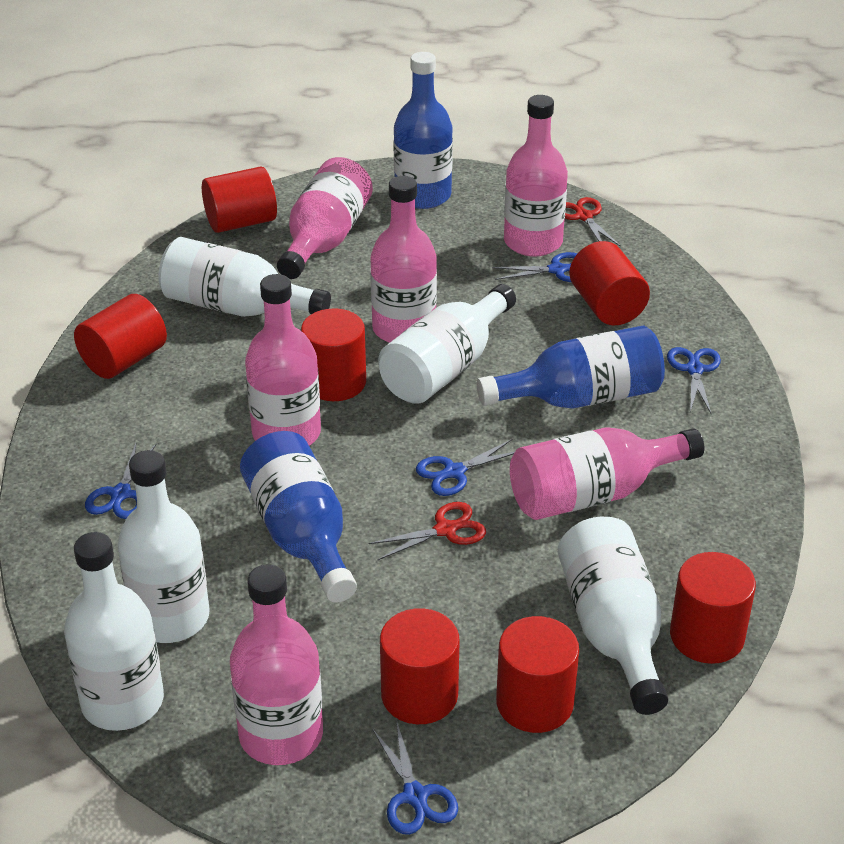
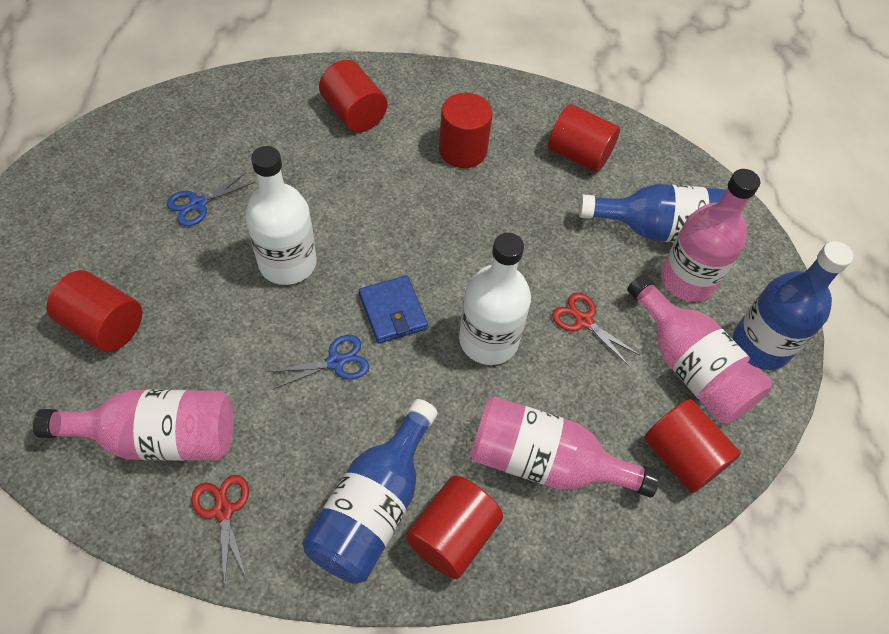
blue scissors: [85,443,157,519] [372,720,458,835] [416,439,515,496] [492,252,577,282] [667,347,721,413] = 5 -> [167,172,255,226] [268,335,369,389] = 2
blue wallet: none = 0 -> [359,276,428,343] = 1
pink bottle: [230,565,323,765] [245,274,321,446] [277,157,373,279] [370,176,437,343] [504,95,568,257] [510,427,704,520] = 6 -> [33,390,233,461] [470,396,660,498] [627,274,772,423] [661,169,760,302] = 4
red cylinder: [74,294,167,379] [202,166,277,233] [301,308,366,401] [380,608,460,724] [496,616,579,733] [569,241,650,325] [670,552,756,664] = 7 -> [46,270,142,352] [319,60,387,132] [406,476,503,579] [439,93,493,168] [548,104,620,172] [644,399,741,493] = 6
white bottle: [64,532,164,731] [117,450,210,643] [159,237,331,317] [378,284,516,404] [558,517,668,715] = 5 -> [245,146,317,285] [459,233,531,365] = 2

